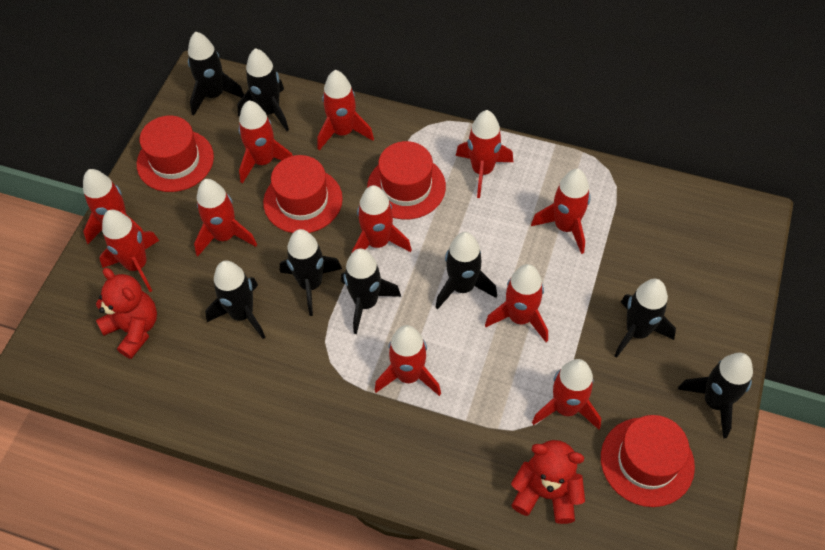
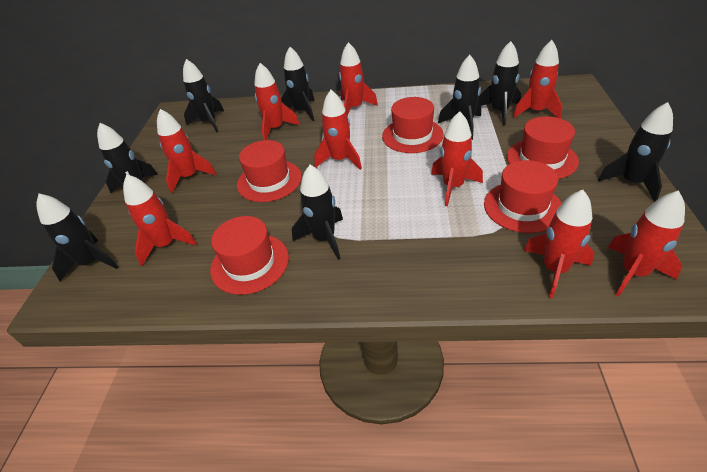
red hat: [137,116,214,192] [263,155,343,233] [367,141,446,219] [601,415,695,507] = 4 -> [210,216,289,295] [237,140,302,202] [382,97,444,153] [484,160,562,233] [507,116,579,179] = 5
red rocket: [83,169,143,244] [99,210,159,292] [194,179,257,256] [238,100,293,184] [317,70,374,150] [352,185,412,252] [375,325,441,396] [456,110,513,198] [485,264,548,342] [531,169,591,254] [532,359,601,430] = 11 -> [123,174,197,266] [157,109,216,193] [254,63,300,140] [314,90,362,170] [339,42,378,116] [431,111,483,206] [513,40,563,119] [524,190,594,299] [608,190,685,297] = 9
red teddy bear: [96,268,157,359] [511,440,585,524] = 2 -> none = 0

